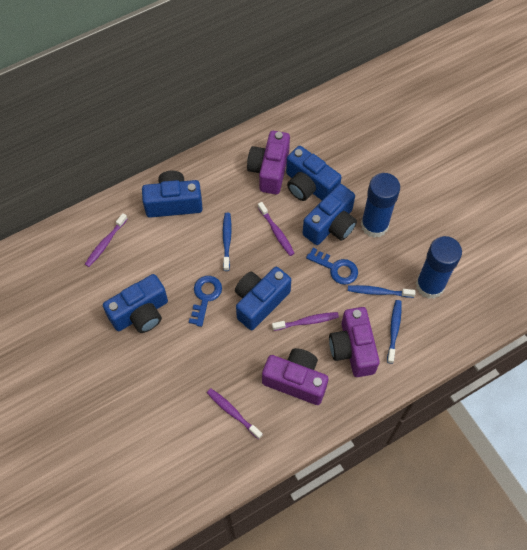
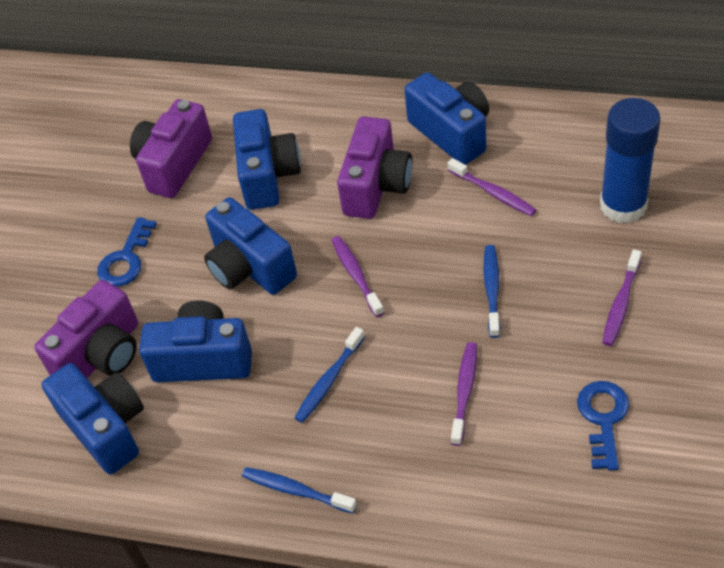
blue glue stick: [361,173,400,238] [416,236,462,299] = 2 -> [600,98,661,223] = 1

